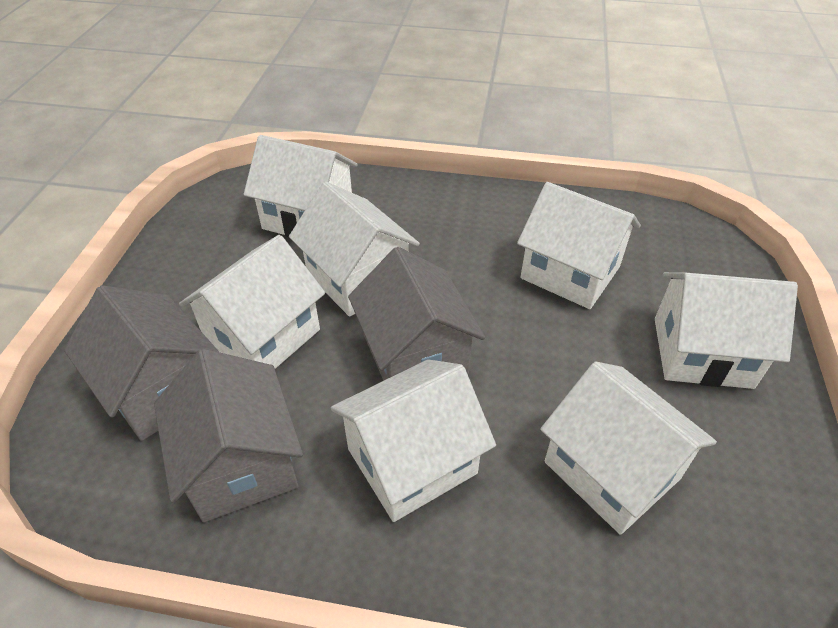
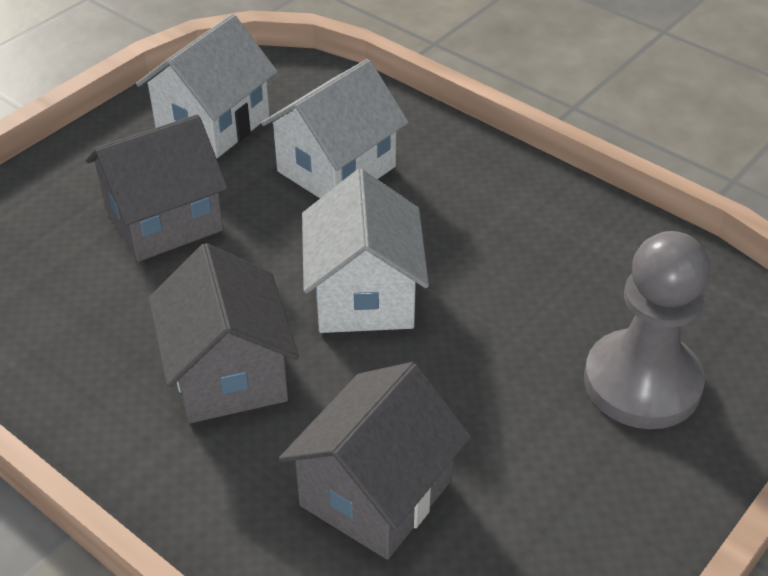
grey pawn: none = 0 -> [584,231,710,429] = 1
white house: [179,235,325,369] [244,135,358,237] [289,182,420,317] [331,359,496,522] [517,182,641,309] [540,361,717,535] [655,272,798,389] = 7 -> [136,14,278,158] [261,59,408,198] [302,169,429,333] = 3

